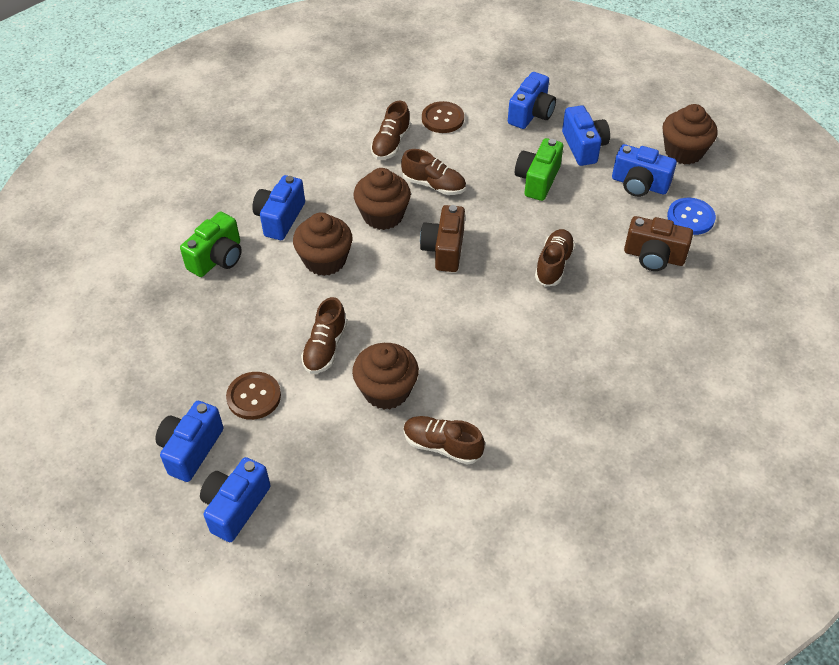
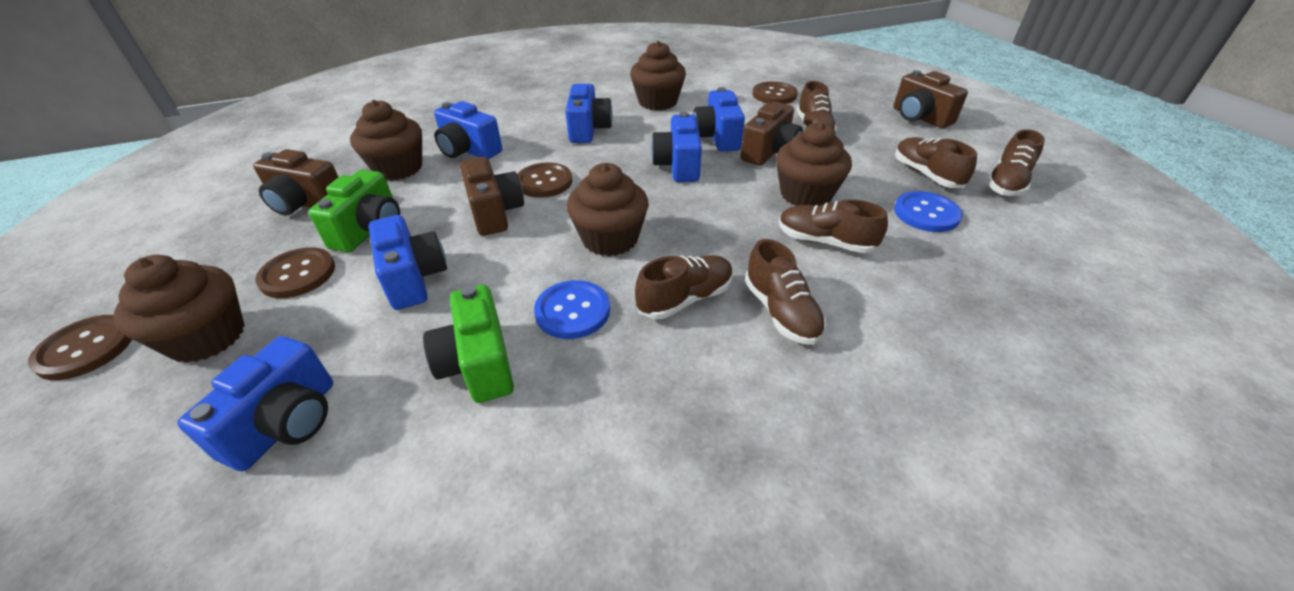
blue button: [667,198,716,235] = 1 -> [534,280,610,339] [894,191,963,232] = 2
brown button: [226,372,281,420] [422,101,464,133] = 2 -> [28,315,132,380] [255,247,335,298] [517,162,572,198] [753,81,798,104] = 4
brown camera: [420,205,465,272] [624,216,693,271] = 2 -> [253,149,338,216] [460,157,524,236] [741,102,803,166] [894,70,968,128] = 4
brown cupcake: [293,212,353,276] [352,343,419,410] [353,168,411,230] [662,104,718,164] = 4 -> [113,255,245,363] [350,100,422,181] [567,163,649,256] [630,41,686,111] [776,122,852,206] = 5
brown shoe: [301,297,347,374] [371,101,411,160] [401,149,466,195] [404,416,485,465] [535,229,575,287] = 5 -> [635,255,733,319] [745,239,826,345] [779,199,888,253] [797,81,837,133] [895,137,977,188] [987,129,1045,196] = 6

